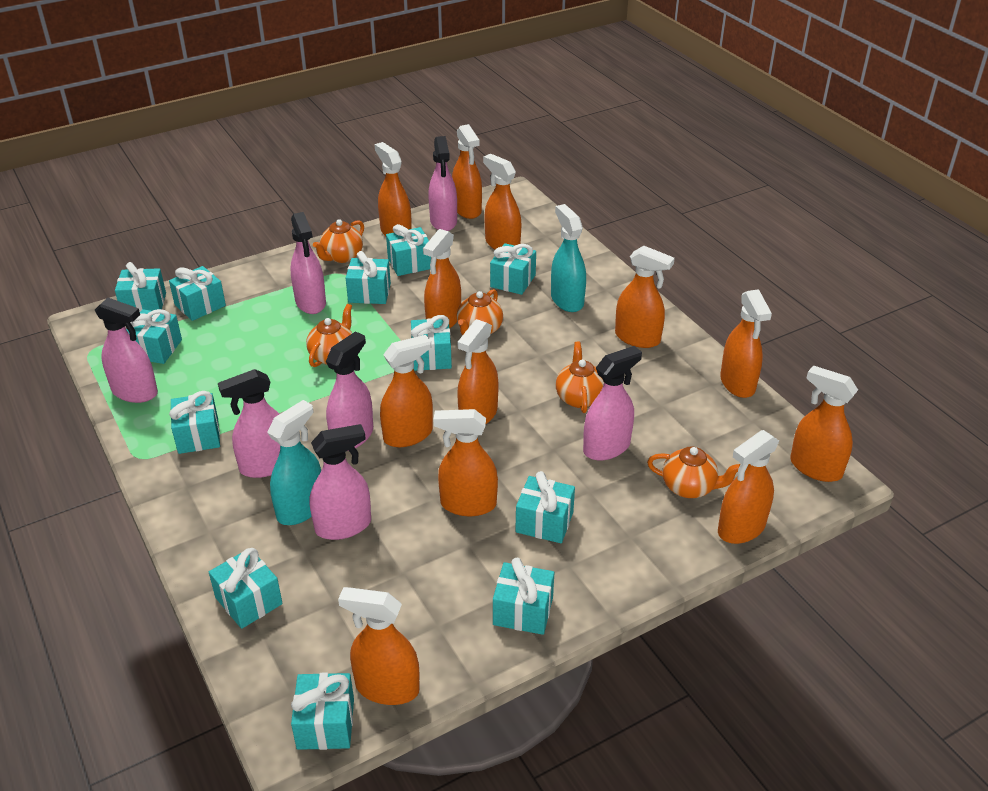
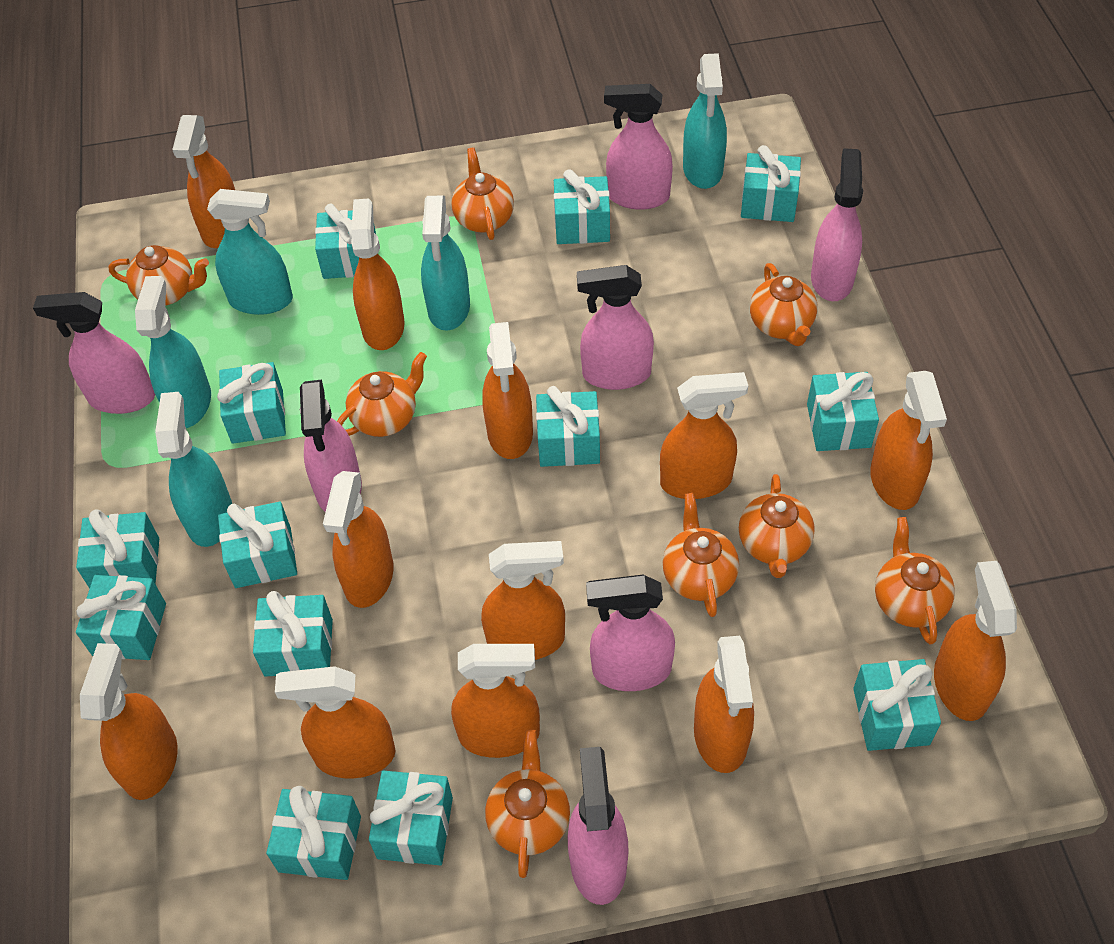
orange teapot: [306,304,352,367] [313,219,364,263] [457,289,503,336] [556,341,604,413] [647,446,741,498] = 5 -> [109,245,209,306] [337,352,427,437] [451,147,514,240] [485,729,570,878] [663,493,739,617] [739,474,815,578] [750,263,817,346] [875,517,955,645] = 8
turquoise gift: [115,262,166,312] [126,309,182,364] [169,266,226,321] [169,391,220,454] [209,548,282,629] [291,673,354,750] [346,251,391,304] [386,224,431,276] [411,315,452,371] [490,243,536,295] [493,558,554,635] [515,471,575,543] = 12 -> [76,509,159,588] [76,575,166,660] [217,362,286,444] [218,502,297,588] [253,591,333,677] [266,786,361,880] [315,203,376,279] [369,771,453,865] [536,386,600,467] [554,169,610,244] [741,145,801,222] [807,372,879,451] [853,659,941,751] = 13
turquoise spray bottle: [267,400,321,525] [551,204,586,312] = 2 -> [135,276,211,428] [155,392,232,547] [207,189,293,315] [421,196,470,331] [683,53,727,189] = 5

